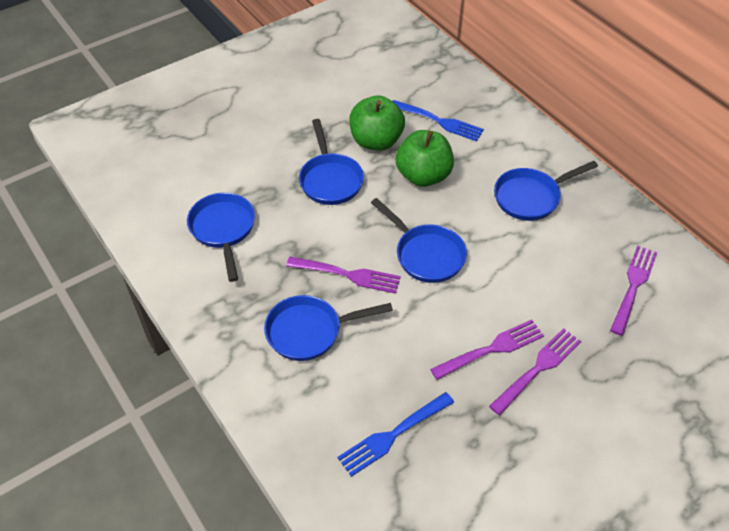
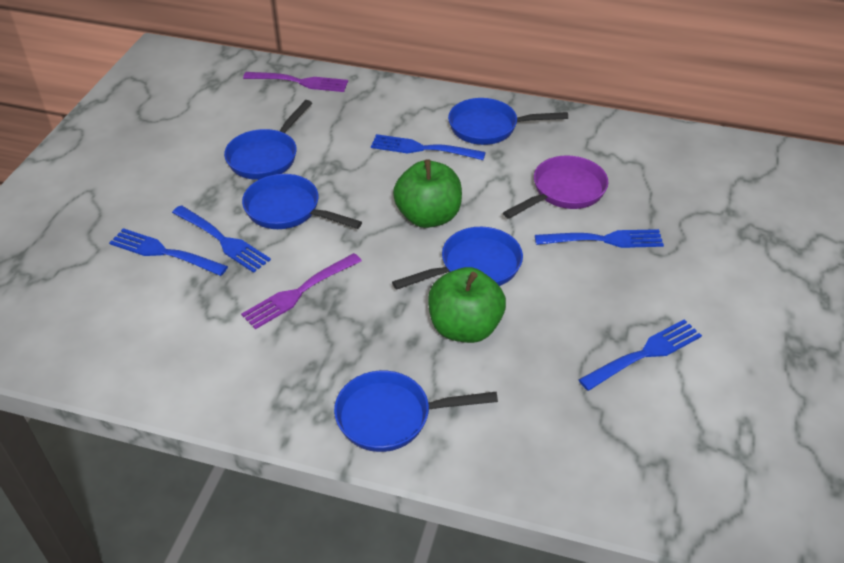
blue fork: [337,392,454,477] [392,100,484,141] = 2 -> [109,228,228,276] [172,205,271,273] [371,134,486,160] [535,229,664,248] [578,319,702,391] = 5
purple fork: [286,257,401,294] [430,320,544,380] [489,328,581,415] [610,245,658,336] = 4 -> [241,253,362,329] [243,72,348,92] = 2
purple pan: none = 0 -> [503,155,608,219] = 1

